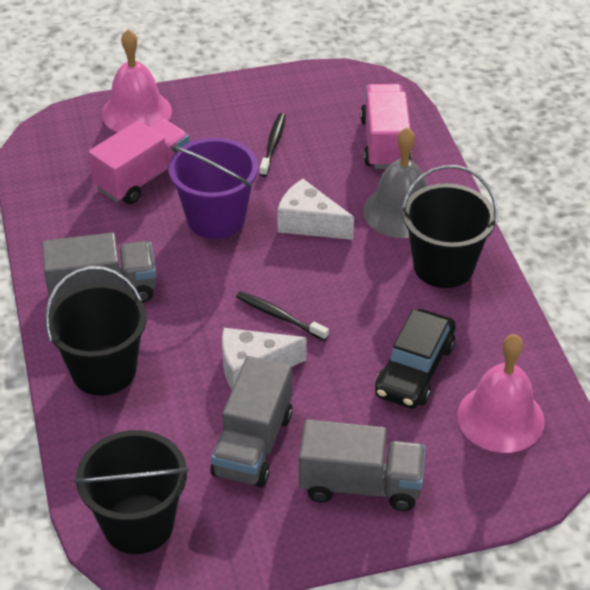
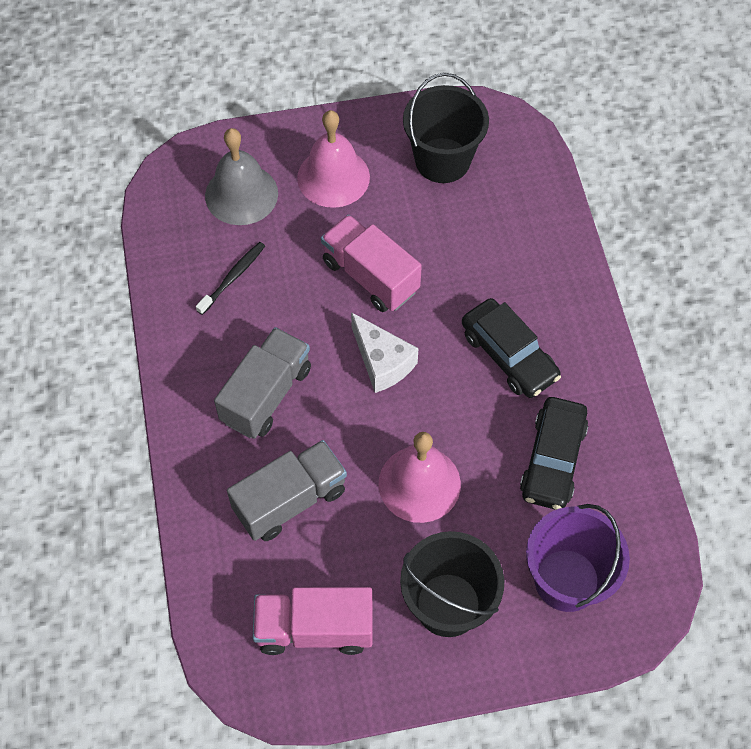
black bucket: [45,266,147,396] [74,430,189,554] [402,165,498,288] = 3 -> [400,531,504,637] [403,73,489,183] = 2
black car: [375,309,456,409] = 1 -> [462,298,561,398] [520,397,588,510] = 2
black toothbrush: [236,291,329,341] [259,113,286,177] = 2 -> [196,242,265,315] = 1
grey truck: [42,233,156,303] [210,356,293,487] [299,419,426,511] = 3 -> [214,327,311,439] [227,440,347,541] = 2
white cheese: [222,328,307,389] [277,179,354,240] = 2 -> [351,312,419,393] = 1

